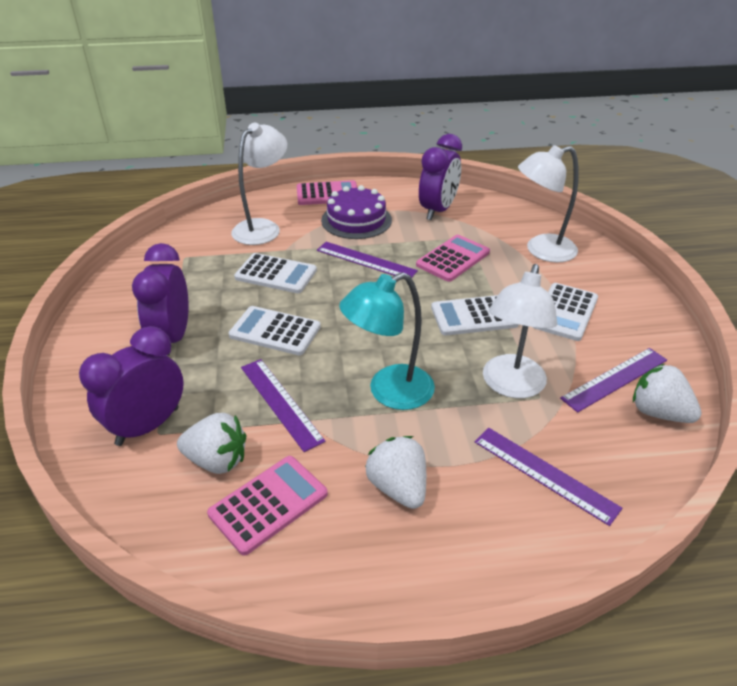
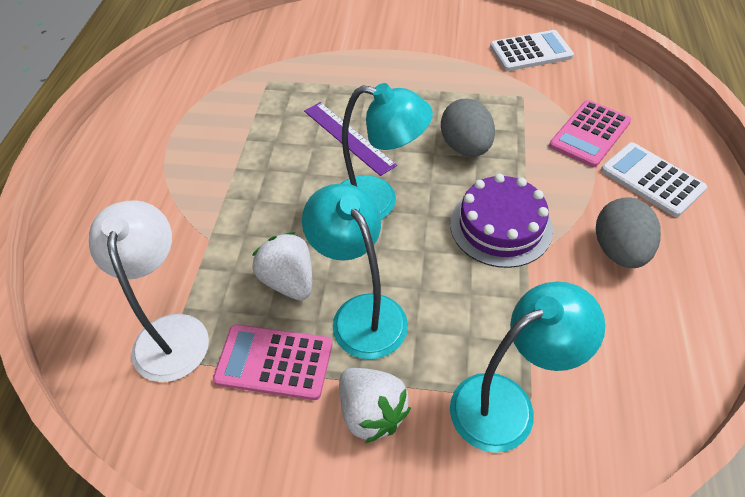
grey egg: none = 0 -> [441,99,495,157] [596,197,661,268] = 2
pink calculator: [207,456,328,556] [297,180,357,205] [416,235,490,282] = 3 -> [213,324,332,400] [549,100,631,167] = 2
purple clock: [79,326,184,446] [132,243,189,356] [419,134,462,220] = 3 -> none = 0
purple ruler: [241,359,326,452] [317,242,418,278] [475,428,622,526] [560,348,667,413] = 4 -> [304,102,397,176] = 1
turquoise lamp: [339,272,435,410] = 1 -> [302,183,408,359] [340,83,433,220] [450,282,605,453] = 3
white calculator: [229,306,321,355] [234,253,317,293] [431,295,519,336] [533,283,598,341] = 4 -> [490,30,574,71] [601,142,707,217] = 2
white lamp: [231,123,287,245] [483,264,558,398] [518,145,579,262] = 3 -> [89,200,209,382] = 1
white strawberry: [177,413,246,474] [365,436,426,509] [633,364,702,423] = 3 -> [252,232,312,300] [339,368,411,443] = 2

